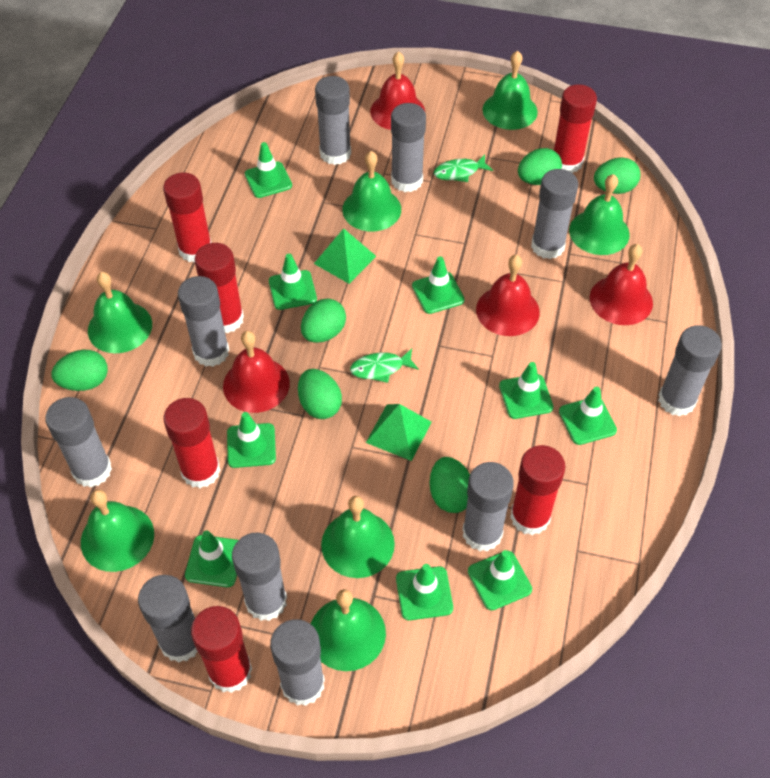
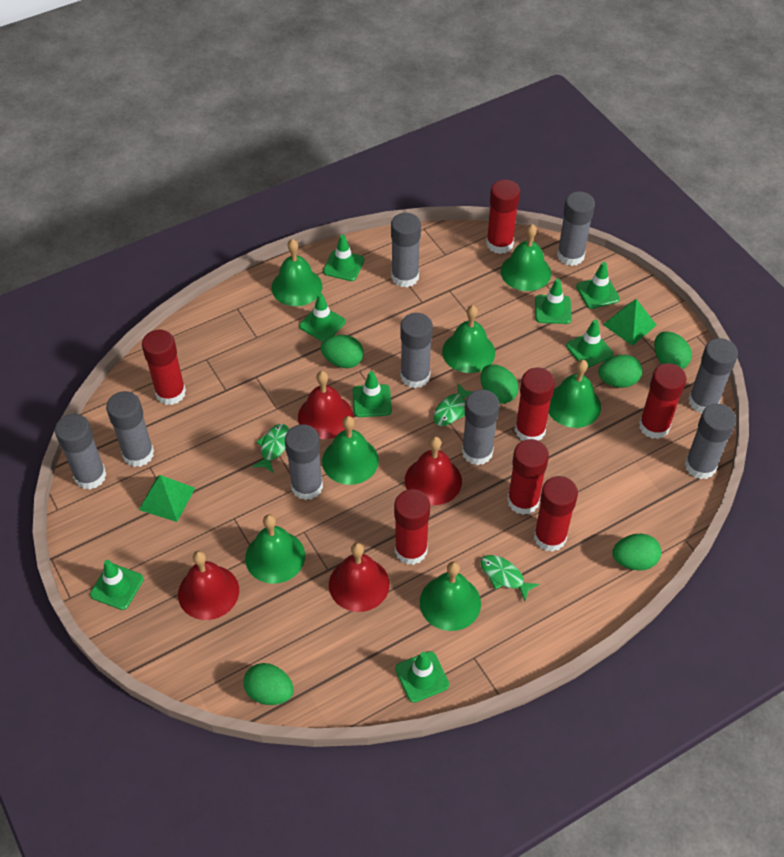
green fish: [350,348,419,383] [434,155,493,182] = 2 -> [252,424,289,472] [434,384,472,426] [481,555,539,601] = 3
green traffic cone: [185,530,238,587] [227,412,276,468] [245,142,292,198] [269,254,317,310] [396,564,453,620] [412,256,465,314] [468,550,532,610] [499,362,553,419] [559,387,617,445] = 9 -> [90,560,144,610] [299,293,346,342] [323,235,364,281] [353,371,392,417] [395,651,449,703] [535,279,572,324] [566,319,613,368] [576,262,620,309] = 8
grey glue stick: [45,397,112,487] [138,575,198,663] [178,276,229,367] [232,533,287,621] [270,619,325,706] [315,76,351,165] [391,103,426,192] [463,462,514,551] [531,169,578,259] [658,325,722,416] = 10 -> [55,414,106,489] [106,391,154,467] [285,424,323,500] [391,213,421,287] [400,313,433,388] [462,389,499,465] [557,191,595,266] [684,404,736,479] [688,338,738,413] = 9
red glue stick: [163,172,211,263] [163,398,220,488] [191,606,252,693] [194,243,244,333] [510,445,566,535] [554,84,597,173] = 6 -> [142,330,186,405] [394,489,430,565] [486,180,520,254] [507,439,549,515] [515,368,555,441] [534,476,578,552] [639,363,686,439] = 7

